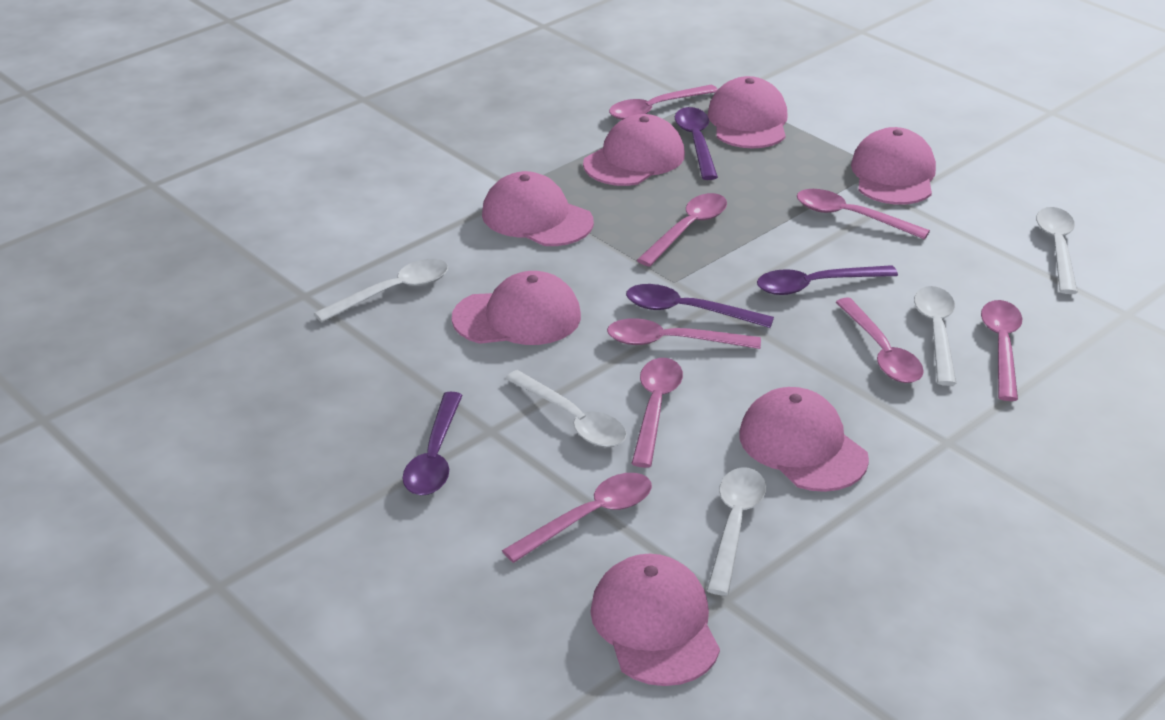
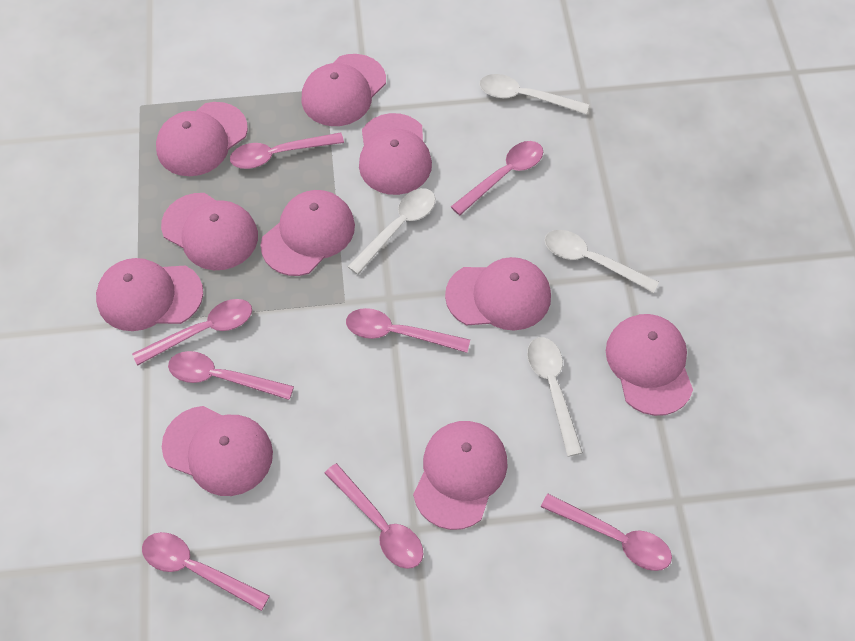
pink cap: [452,271,581,345] [482,171,594,246] [583,114,685,186] [590,554,720,686] [708,76,788,149] [740,387,869,492] [851,127,936,205] = 7 -> [96,258,203,331] [156,102,248,176] [161,193,258,270] [162,406,273,496] [261,190,355,276] [301,54,386,126] [359,113,432,195] [413,421,508,530] [445,257,551,331] [606,314,693,416] = 10
purple spoon: [402,392,463,495] [626,284,774,328] [675,107,718,180] [757,265,898,295] = 4 -> none = 0
white spoon: [314,259,448,322] [505,370,627,448] [706,468,766,595] [914,286,956,386] [1036,207,1078,294] = 5 -> [347,188,435,275] [480,74,589,114] [527,337,583,457] [545,230,659,293] = 4

